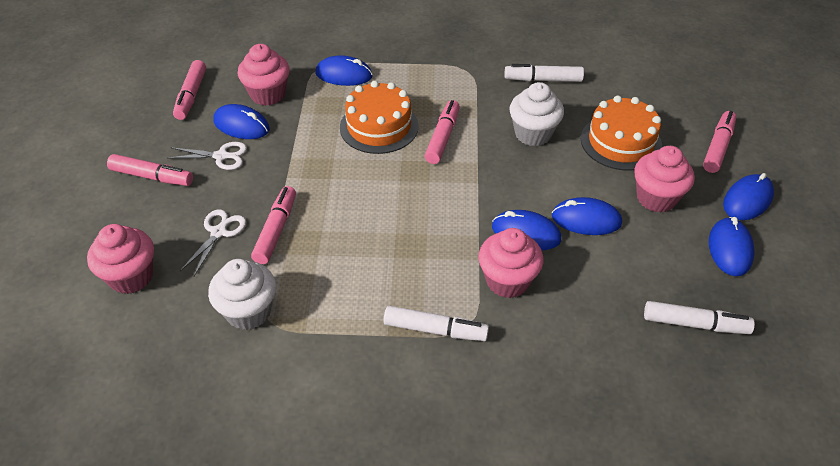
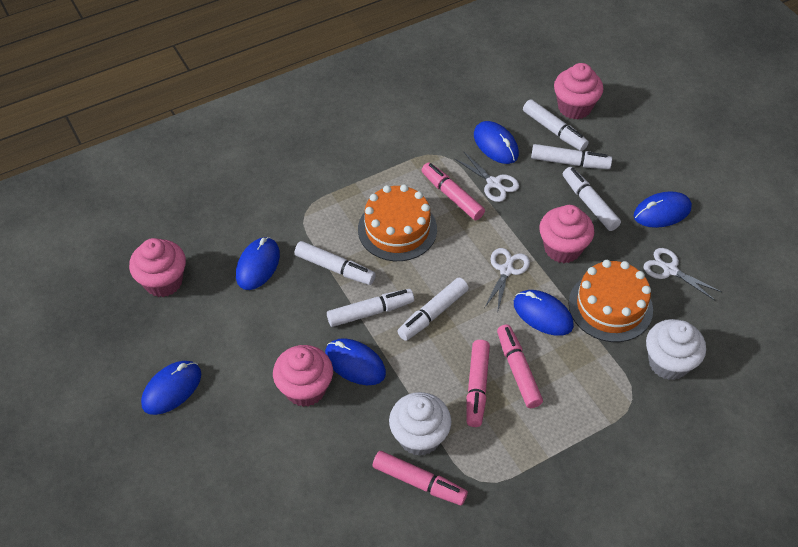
pink marker: [107,154,193,186] [173,60,206,120] [251,186,296,264] [425,100,460,164] [703,111,736,173] = 5 -> [373,451,468,505] [421,162,485,220] [467,340,490,427] [497,324,543,408] = 4
white marker: [384,306,489,341] [505,64,584,82] [644,301,755,334] = 3 -> [295,241,376,285] [327,289,414,327] [397,278,469,341] [523,99,589,151] [531,144,612,169] [563,167,621,231] = 6
white scissors: [168,142,247,170] [180,209,246,276] = 2 -> [454,151,519,202] [484,248,530,313] [643,248,722,300] = 3

